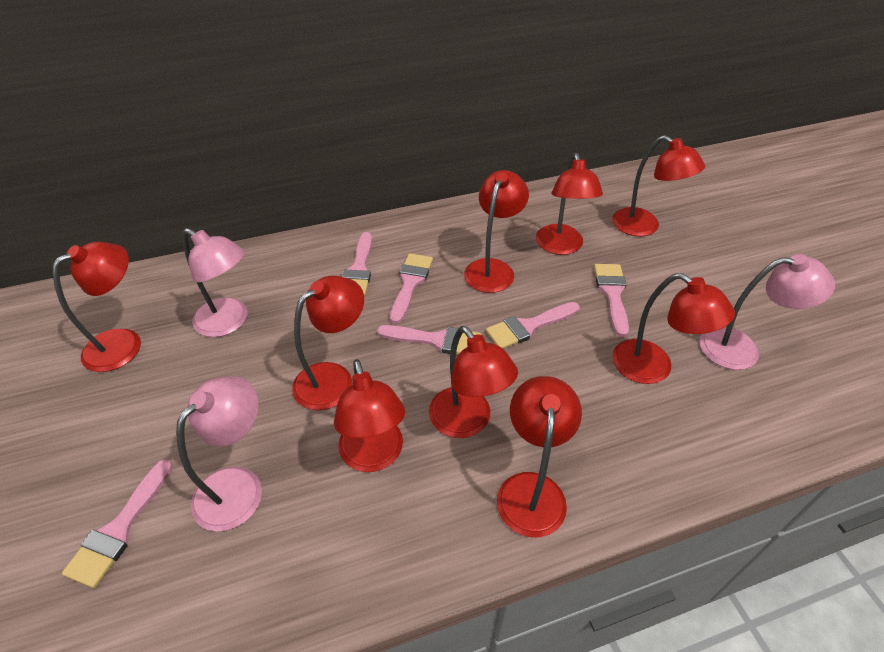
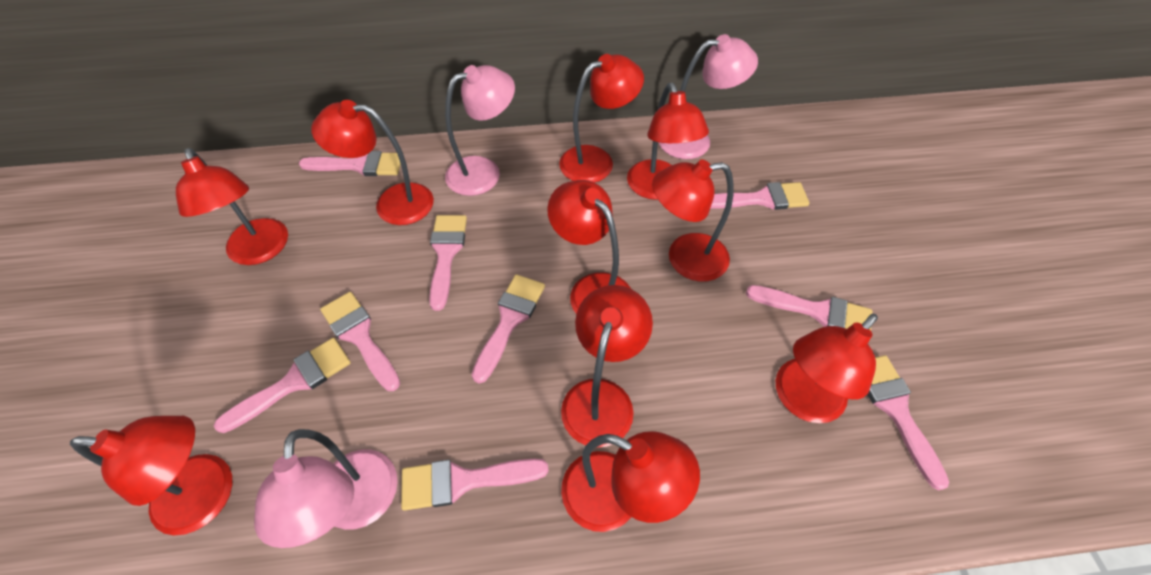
pink brush: [62,459,172,588] [342,232,372,296] [377,325,481,354] [390,253,433,324] [486,302,580,349] [594,264,629,337] = 6 -> [214,338,351,433] [299,151,401,176] [320,292,400,391] [401,459,549,511] [429,215,467,311] [472,275,545,384] [710,182,810,210] [746,285,872,331] [867,355,949,490] = 9
red lamp: [53,242,141,372] [292,276,364,410] [334,359,405,472] [429,326,518,438] [464,170,529,293] [497,376,582,537] [536,153,603,255] [612,135,705,236] [612,273,735,384] = 9 -> [70,416,232,535] [176,148,288,265] [311,100,434,225] [547,180,631,314] [559,54,644,183] [561,285,653,448] [561,431,700,532] [627,83,709,200] [652,160,734,282] [776,314,878,423] = 10

